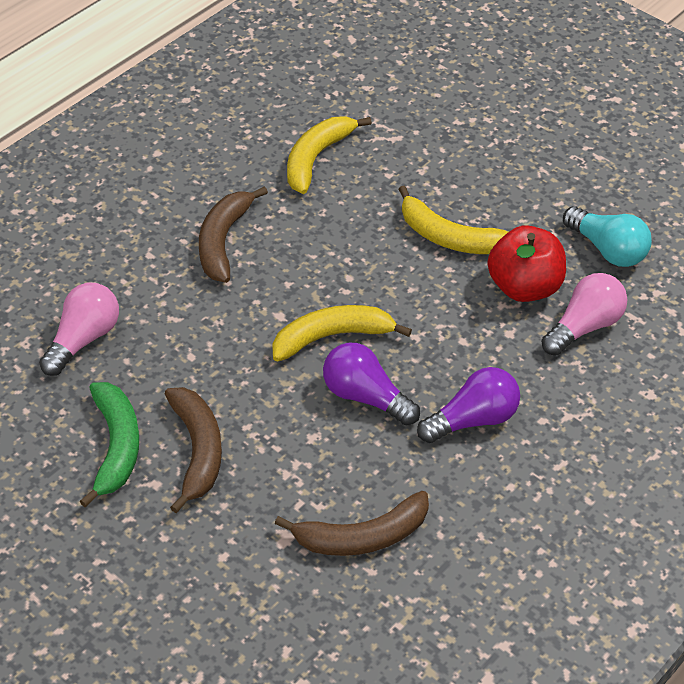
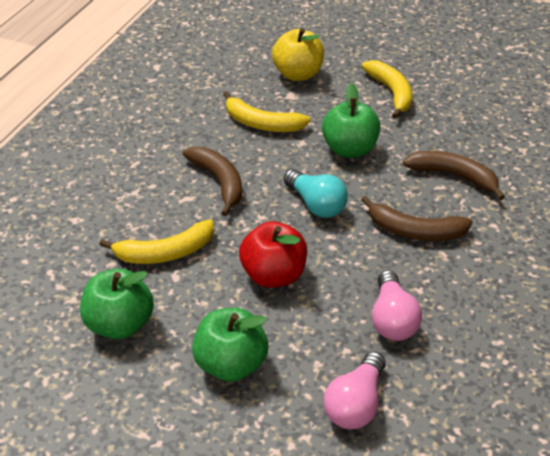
green apple: none = 0 -> [80,269,154,339] [192,308,268,382] [322,83,380,158] = 3
green banana: [80,382,139,507] = 1 -> none = 0
purple light bulb: [323,343,420,426] [417,367,520,443] = 2 -> none = 0
yellow apple: none = 0 -> [272,28,324,81] = 1

